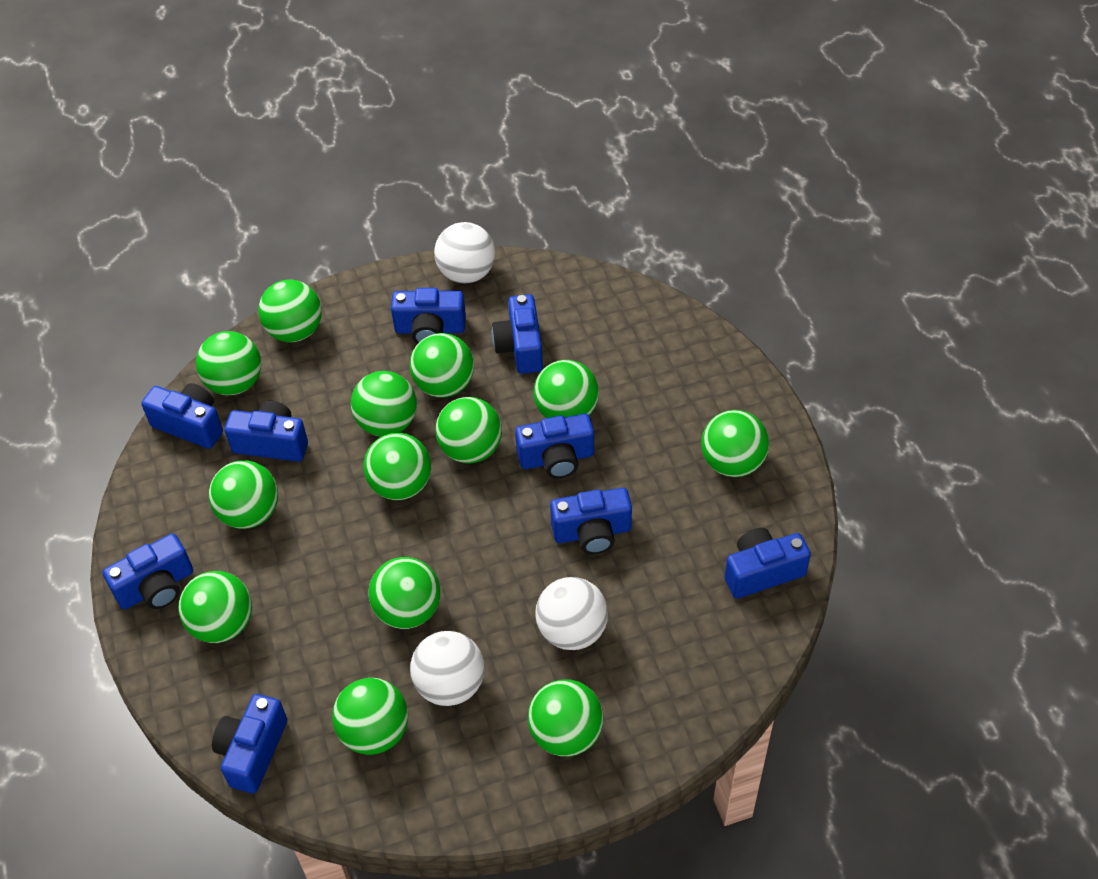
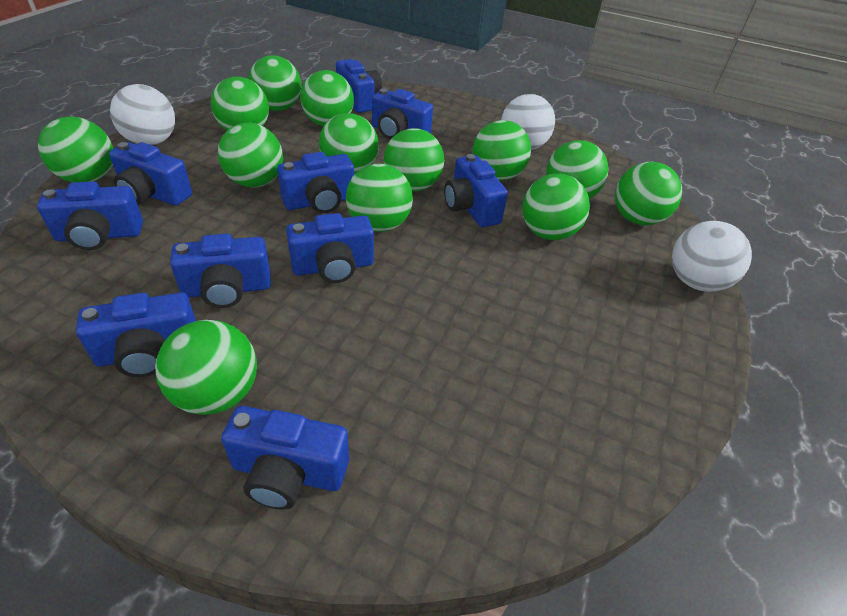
blue camera: [103,533,193,609] [141,383,223,449] [212,694,287,794] [224,401,308,462] [391,288,466,344] [492,294,543,374] [515,414,594,478] [550,488,632,554] [725,528,811,598] = 9 -> [37,181,143,250] [76,293,196,377] [109,142,192,206] [170,234,271,308] [221,406,349,510] [277,152,354,213] [286,213,374,283] [336,59,382,113] [372,89,433,139] [444,154,508,227] = 10

